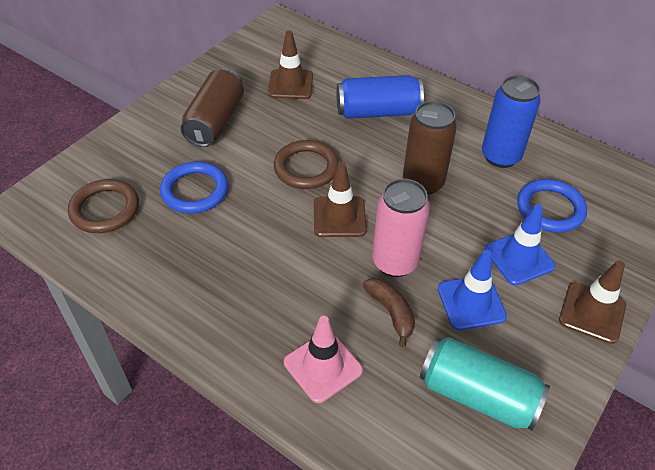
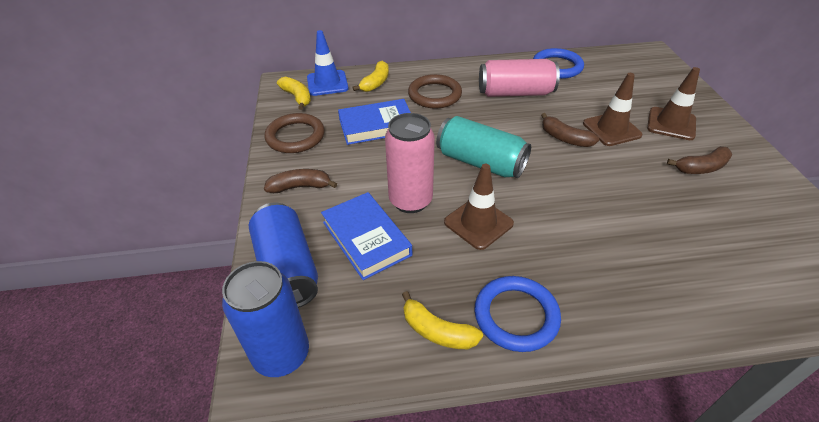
blue book: none = 0 -> [321,192,412,280] [338,99,411,145] = 2
blue traffic cone: [438,250,507,330] [485,204,555,285] = 2 -> [307,30,349,96] = 1
brown banana: [363,278,415,347] = 1 -> [264,169,337,193] [541,113,599,147] [667,146,732,174] = 3
brown can: [181,69,244,147] [403,101,457,195] = 2 -> none = 0
pink can: [372,179,430,277] = 1 -> [385,113,435,213] [479,59,560,97] = 2
pink traffic cone: [284,316,363,403] = 1 -> none = 0
yellow banana: none = 0 -> [277,77,311,110] [352,61,389,92] [402,291,483,349] = 3

